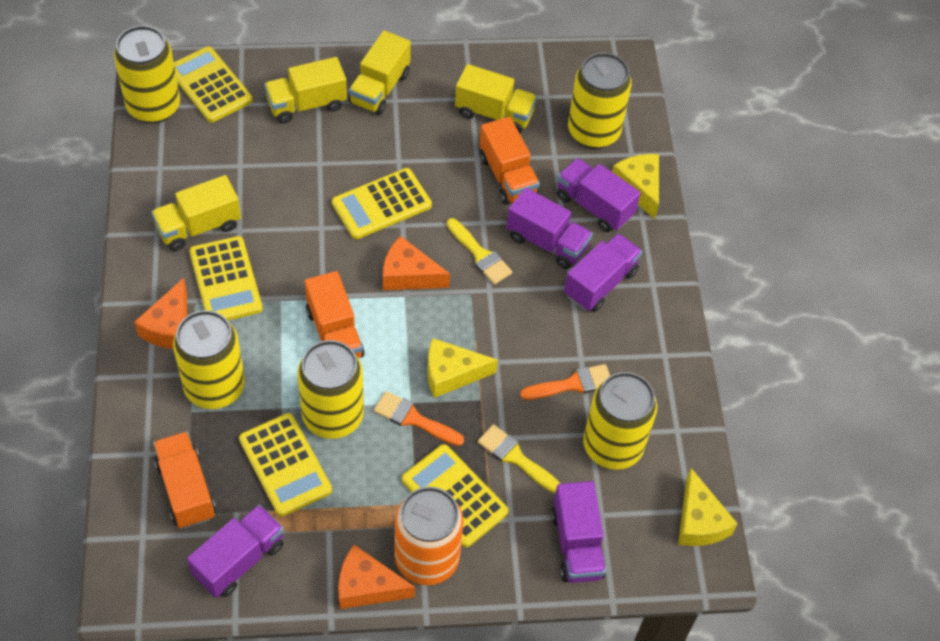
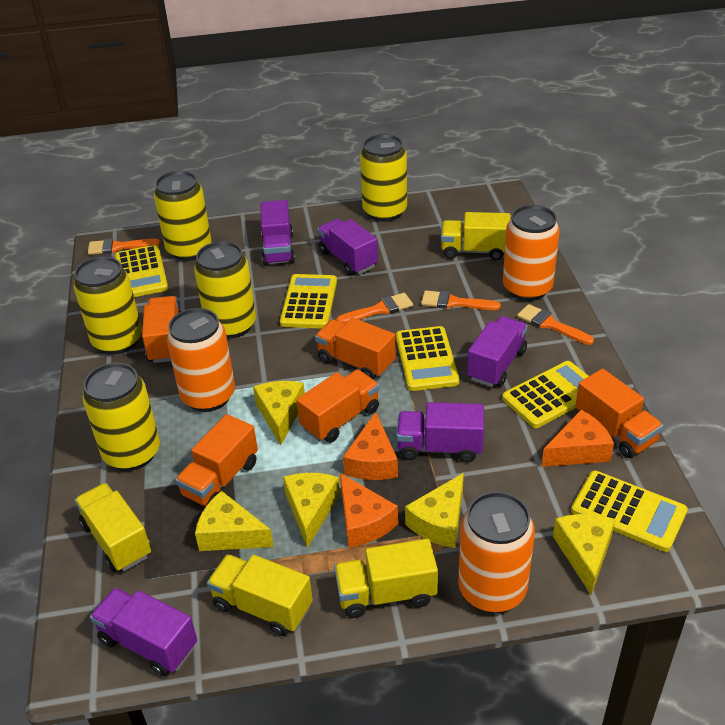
orange brush: [374,391,464,446] [520,364,610,400] = 2 -> [88,239,161,255] [336,293,413,324] [421,290,501,310] [517,304,594,345] = 4
orange can: [394,487,464,585] = 1 -> [167,308,235,412] [458,491,535,613] [503,205,560,301] = 3
orange truck: [153,431,216,529] [305,271,365,358] [479,117,540,205] = 3 -> [142,296,181,363] [175,414,258,506] [296,369,379,443] [315,318,396,380] [575,369,663,458] = 5
yellow brush: [447,218,512,285] [478,424,560,493] = 2 -> none = 0
yellow cheese: [428,338,498,398] [612,154,659,219] [678,468,738,546] = 3 -> [195,491,274,551] [253,381,305,445] [283,473,340,548] [405,473,464,548] [553,514,615,595] = 5

